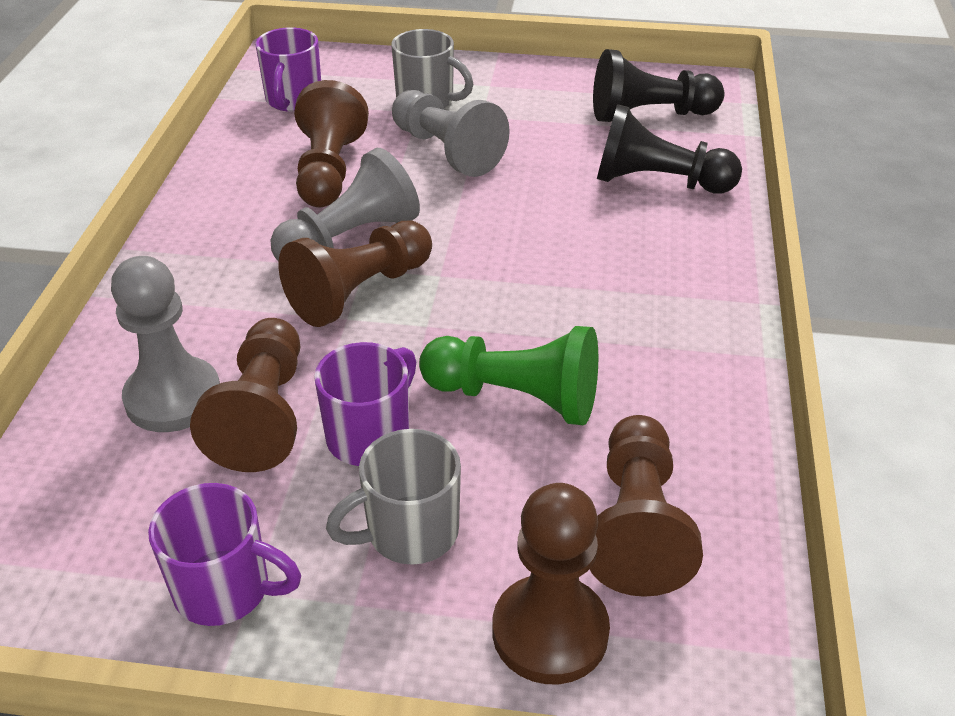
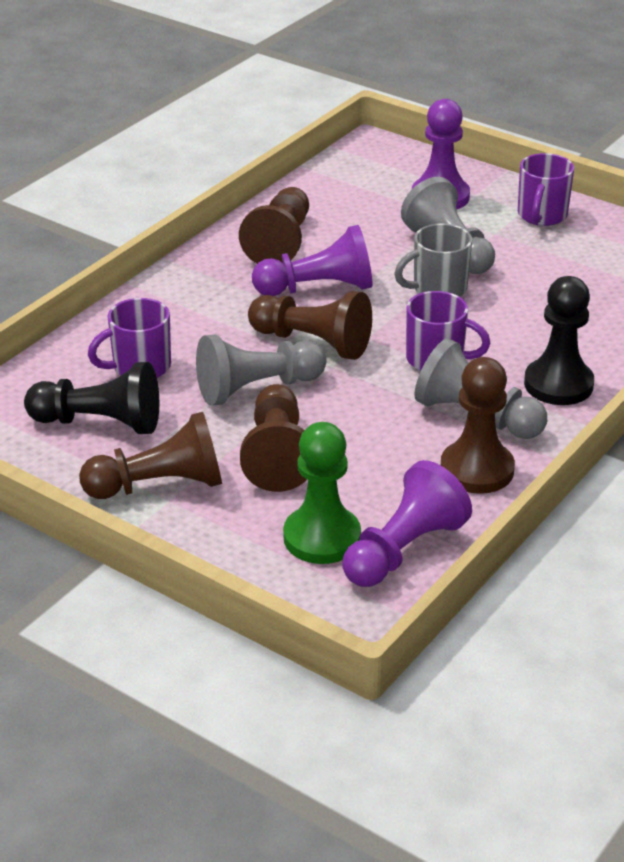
grey mug: [326,429,461,565] [392,29,473,108] = 2 -> [394,223,472,297] = 1
purple pawn: none = 0 -> [252,225,373,296] [342,460,472,587] [412,99,470,210] = 3

